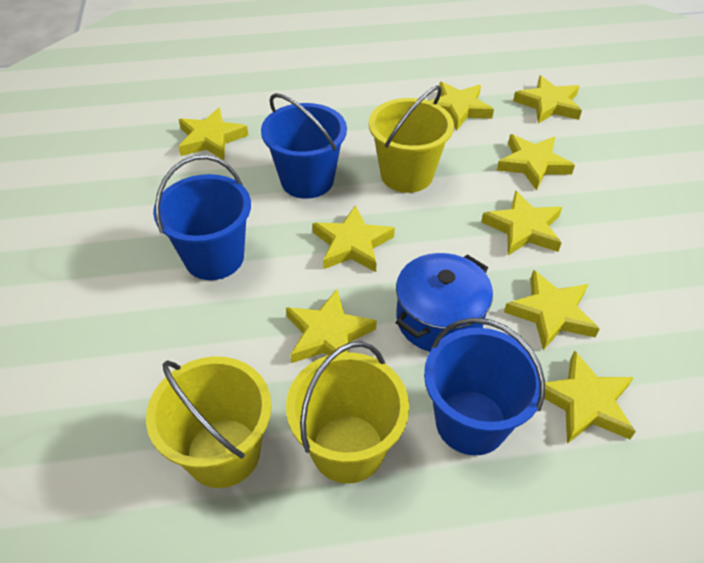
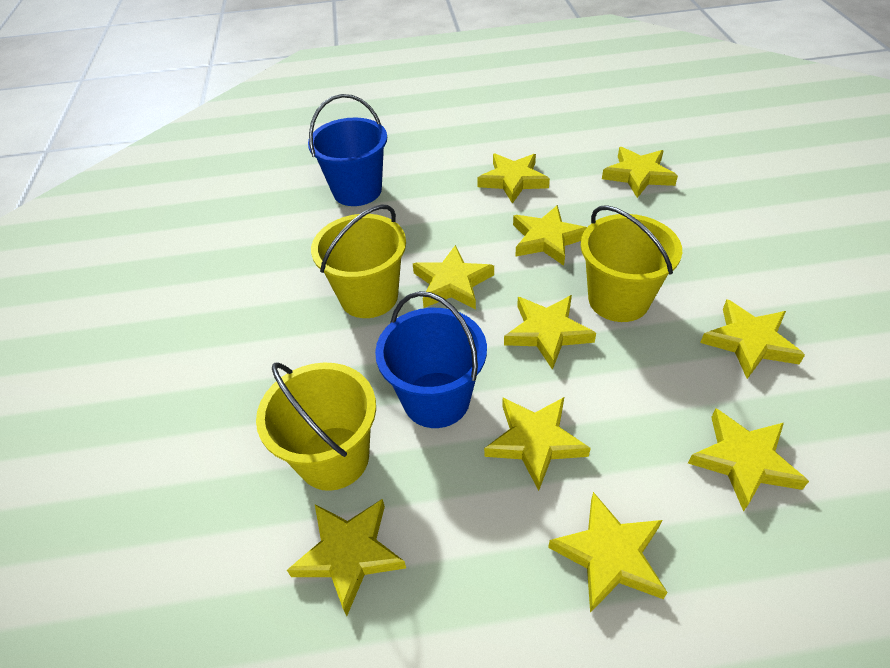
blue bucket: [153,155,251,280] [261,93,347,199] [424,318,545,455] = 3 -> [308,94,387,206] [375,291,487,428] = 2
blue pot: [395,253,493,352] = 1 -> none = 0
yellow star: [178,108,248,160] [286,289,377,363] [312,205,395,272] [430,82,494,130] [481,190,562,255] [497,134,575,191] [504,270,600,350] [513,75,582,124] [544,350,636,444] = 9 -> [287,499,406,616] [413,245,494,310] [477,154,550,204] [484,397,591,491] [504,295,596,370] [513,205,587,266] [548,492,668,613] [602,147,678,198] [688,409,809,512] [700,299,805,379] = 10

